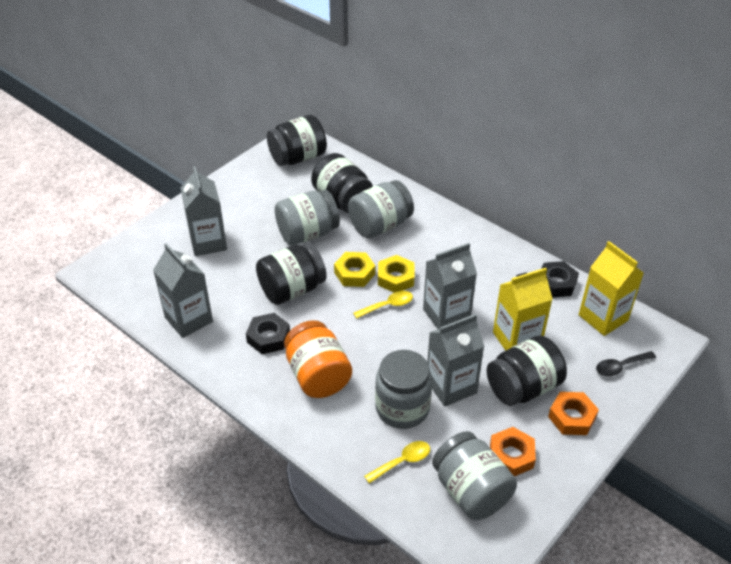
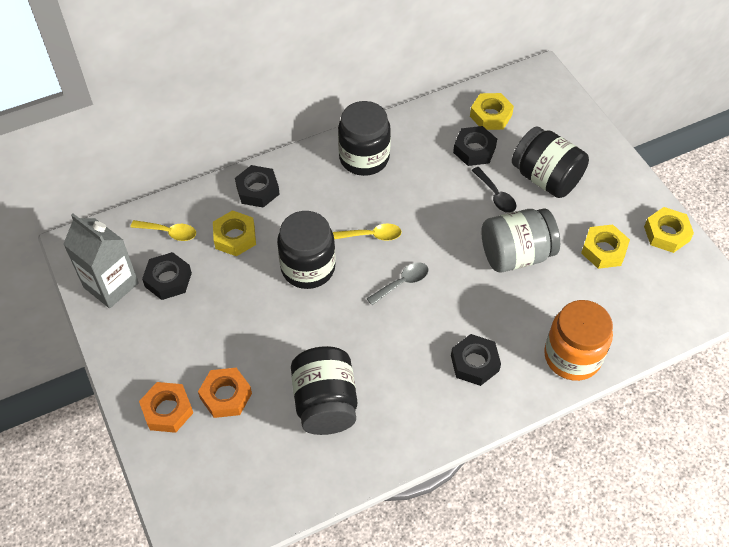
black nut: [246,313,290,354] [541,261,579,298] = 2 -> [142,252,192,300] [235,165,280,208] [451,334,501,386] [453,126,497,166] = 4
grey carton: [153,243,213,338] [181,166,227,256] [423,243,477,329] [427,314,485,407] = 4 -> [63,214,139,308] = 1
grey jar: [275,190,340,245] [348,180,414,238] [375,350,432,429] [432,431,517,520] = 4 -> [481,208,560,272] = 1
grey spoon: none = 0 -> [367,263,428,305] = 1
yellow carton: [493,268,553,351] [579,241,644,336] = 2 -> none = 0
yellow nut: [334,252,375,287] [378,255,414,293] = 2 -> [213,210,256,256] [470,93,514,130] [581,224,630,269] [644,207,694,253] = 4

